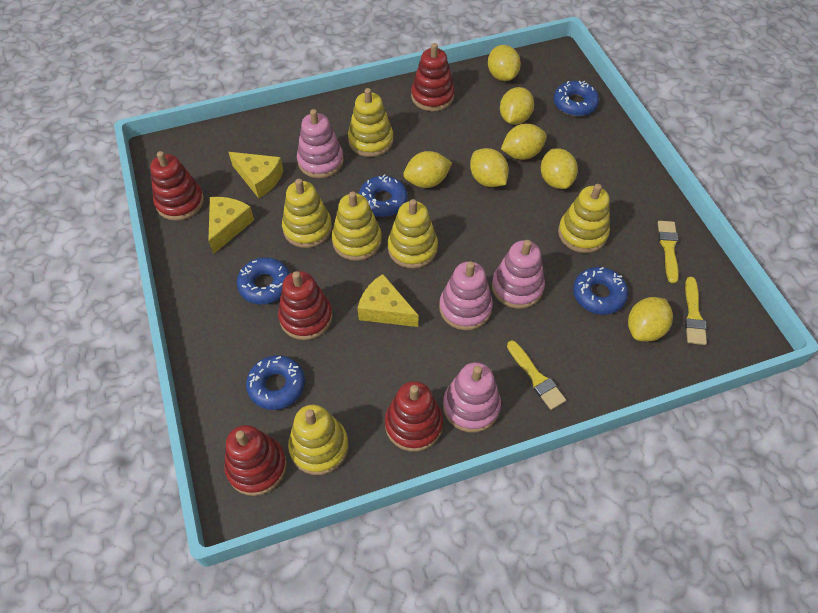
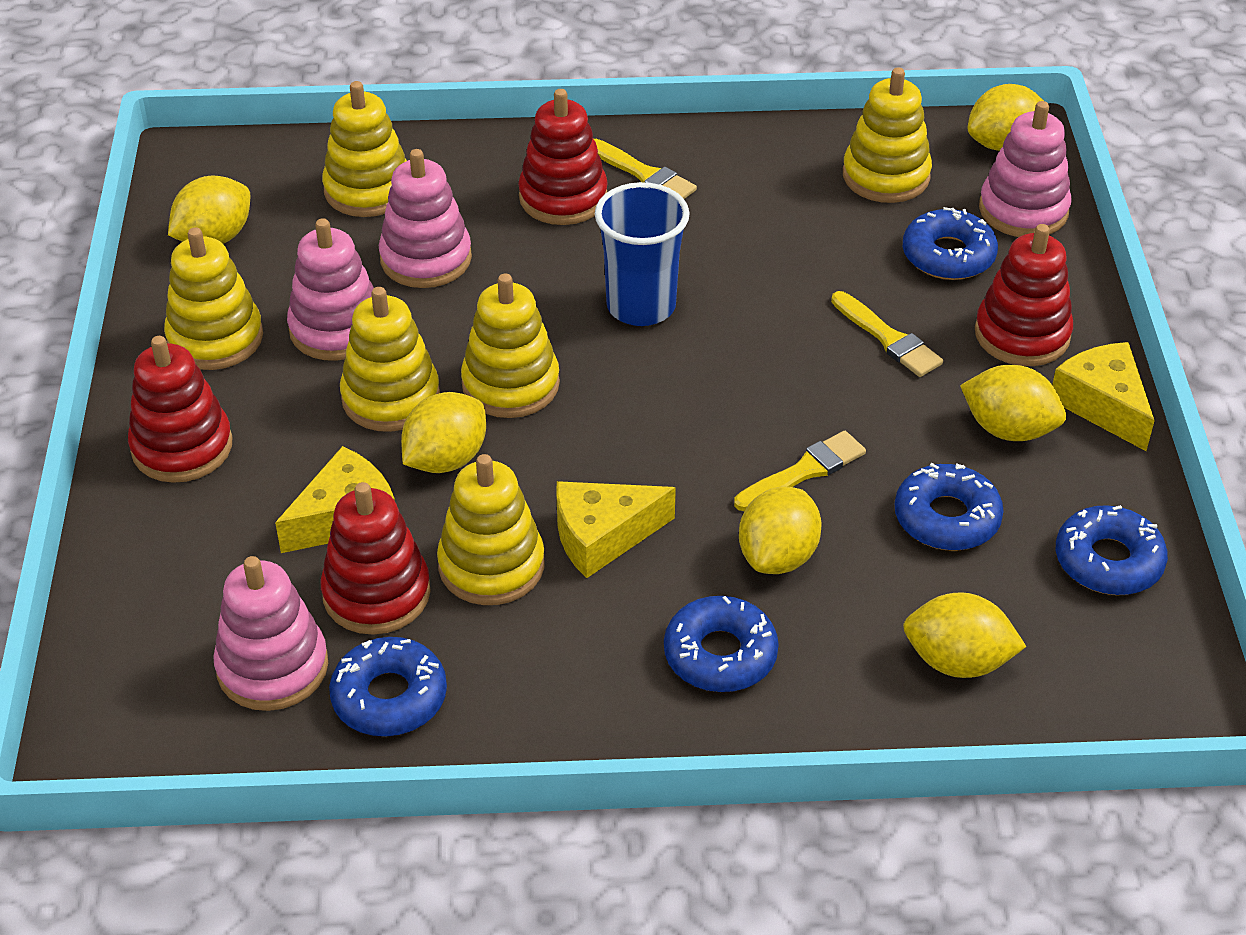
blue cup: none = 0 -> [595,182,690,326] = 1
red stacking toy: [150,151,204,221] [224,425,287,496] [278,271,333,340] [385,381,443,452] [411,43,455,111] = 5 -> [128,336,233,483] [320,482,431,635] [518,89,608,225] [975,224,1073,366] = 4
yellow lemon: [403,151,452,188] [470,148,509,187] [488,45,521,81] [500,87,534,125] [501,124,547,160] [541,149,578,189] [628,297,673,342] = 7 -> [168,176,250,244] [401,392,486,473] [739,487,822,574] [903,592,1026,678] [960,365,1066,441] [968,84,1044,151] = 6

